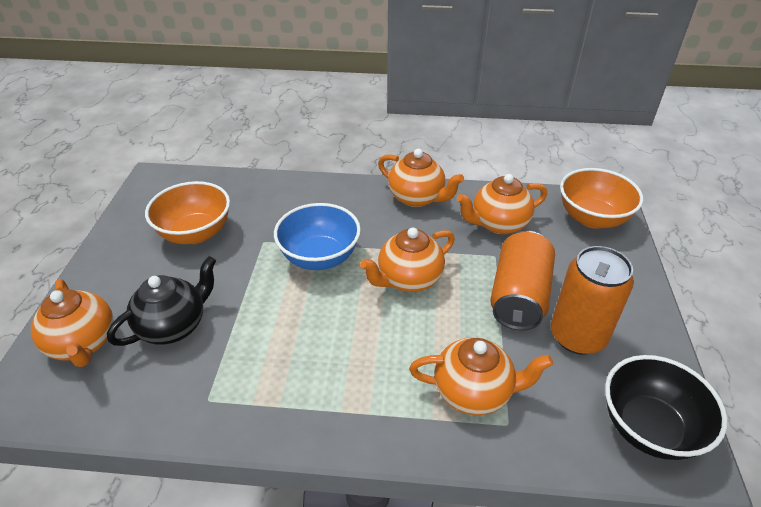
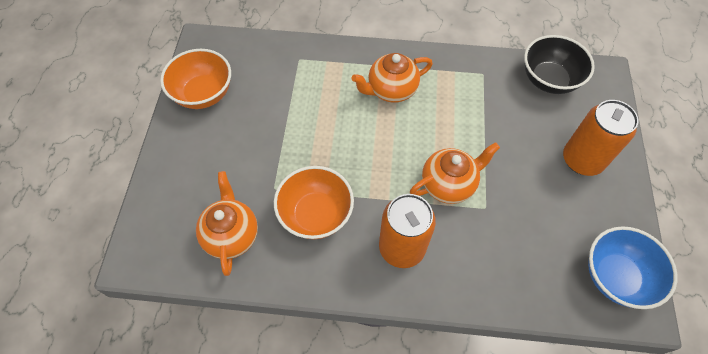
black teapot: [107,256,216,346] = 1 -> none = 0
orange teapot: [31,279,114,367] [360,228,455,292] [378,149,464,207] [409,337,553,415] [457,174,547,234] = 5 -> [196,171,258,276] [352,53,433,103] [410,142,500,204] = 3

